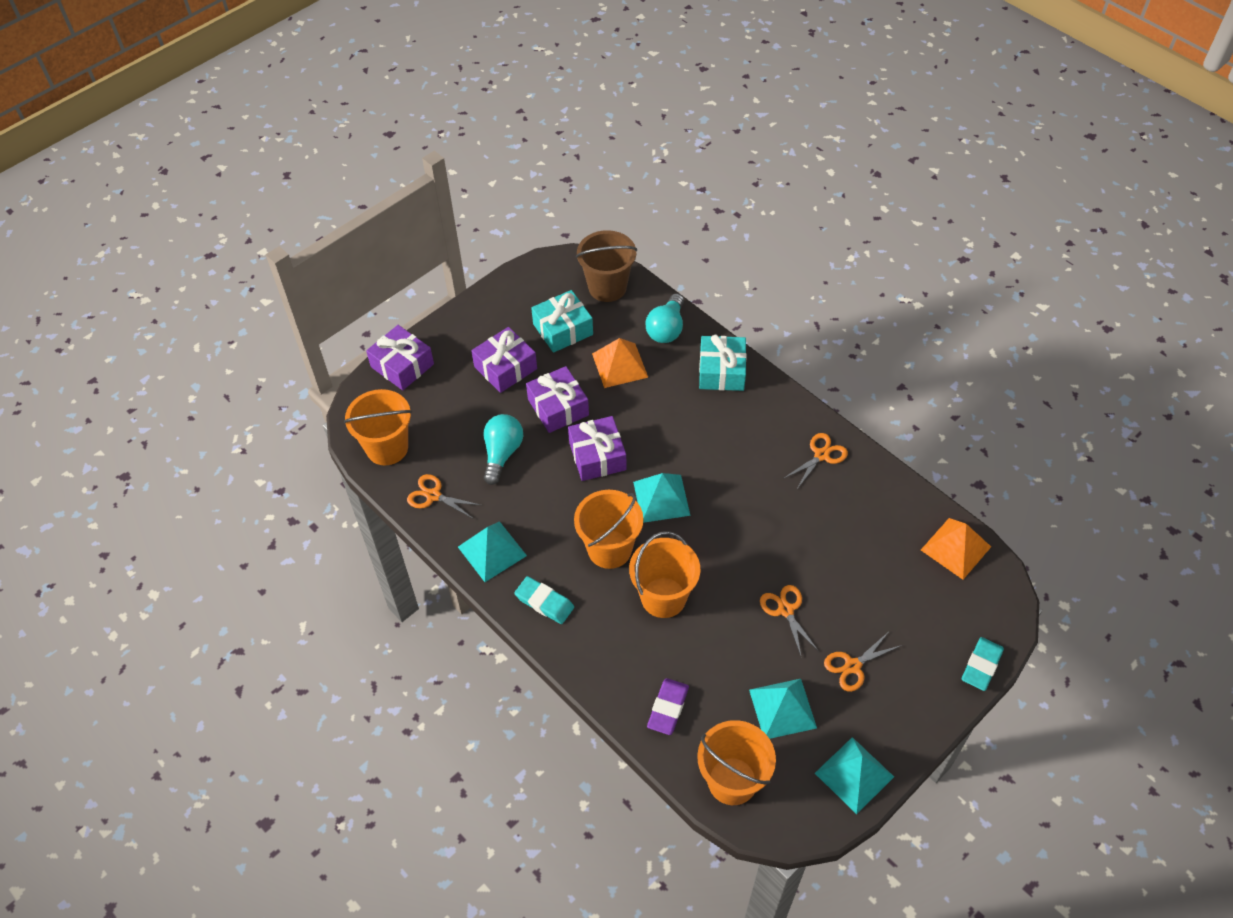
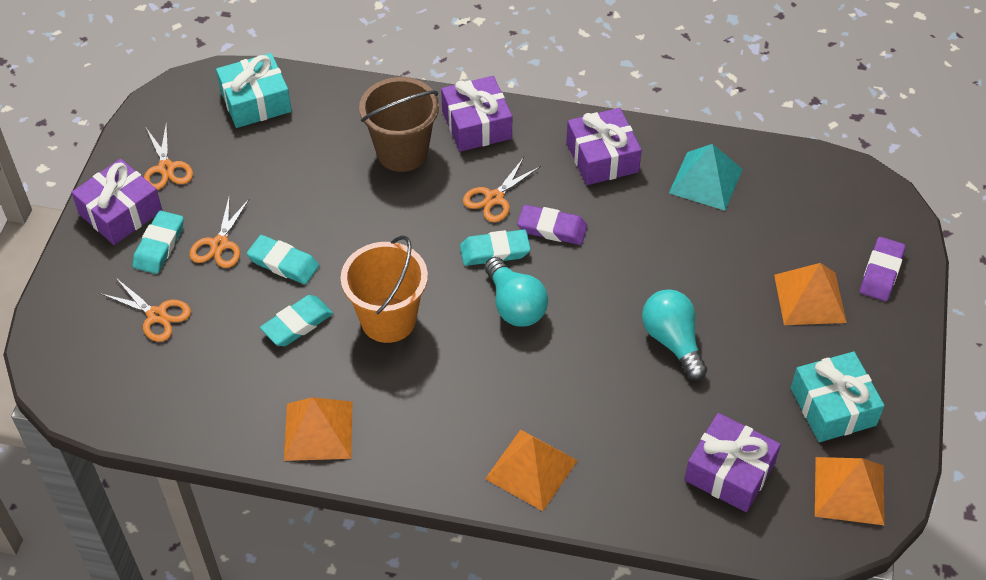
orange bucket: [344,389,412,465] [574,490,643,569] [629,531,700,618] [697,720,776,805] = 4 -> [341,235,428,343] = 1
orange pyramid: [592,338,648,388] [921,518,991,580] = 2 -> [284,397,353,461] [485,430,578,511] [774,263,847,325] [815,457,885,525] = 4
purple eraser: [647,678,689,735] = 1 -> [517,205,588,245] [860,237,906,301] = 2
turquoise eraser: [514,576,574,624] [962,637,1004,691] = 2 -> [132,211,184,274] [247,235,319,284] [260,295,333,346] [460,230,531,266] = 4
turquoise pyramid: [458,521,527,582] [633,473,691,523] [749,679,817,739] [815,737,894,814] = 4 -> [669,144,743,211] = 1

